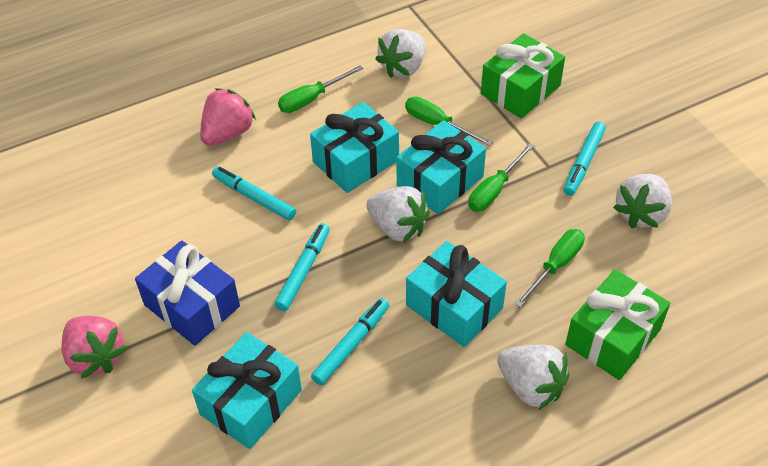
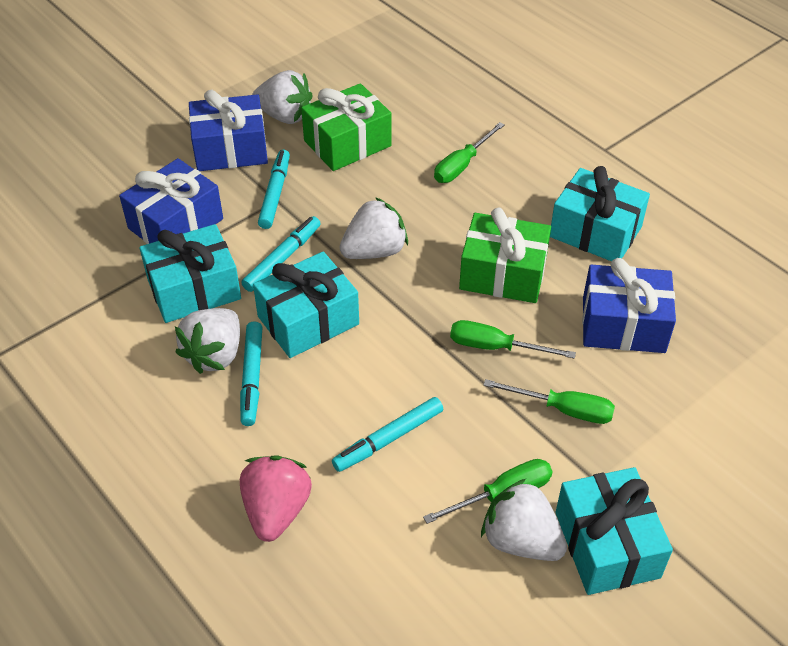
blue gift: [135,240,240,346] = 1 -> [119,158,223,244] [189,90,268,171] [582,258,676,353] = 3
pink strawberry: [62,316,127,379] [200,88,256,146] = 2 -> [240,455,312,542] = 1

